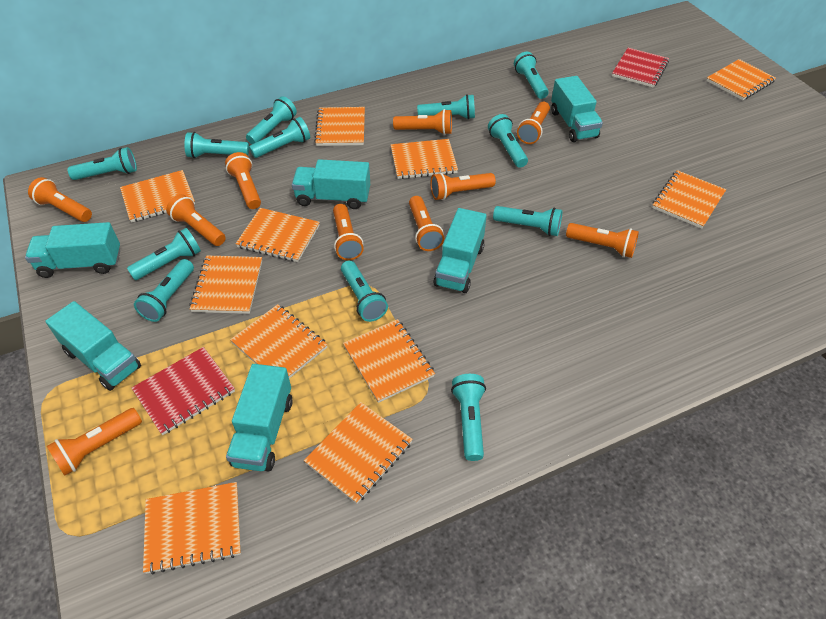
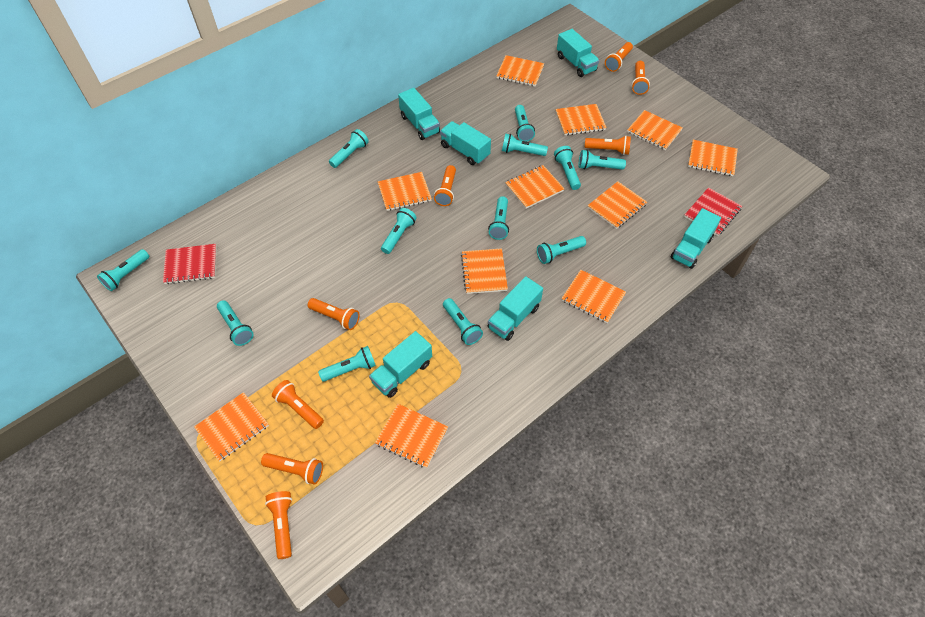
orange flashlight: [28,177,92,222] [47,408,142,476] [166,194,226,246] [225,152,261,209] [333,204,364,260] [393,109,452,135] [409,196,444,251] [430,173,496,200] [517,102,550,144] [566,223,639,258] = 10 -> [261,453,323,485] [265,491,292,559] [272,380,324,429] [308,298,360,330] [434,165,456,206] [585,135,631,155] [605,42,633,72] [632,61,650,95] = 8

